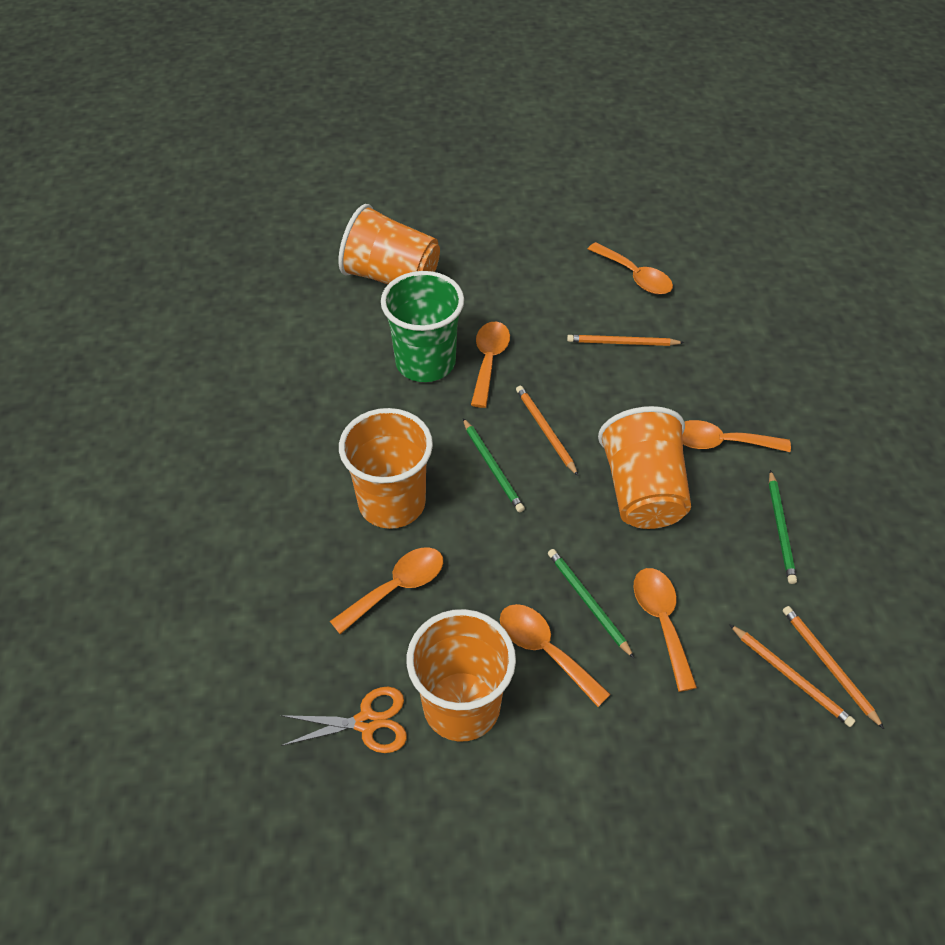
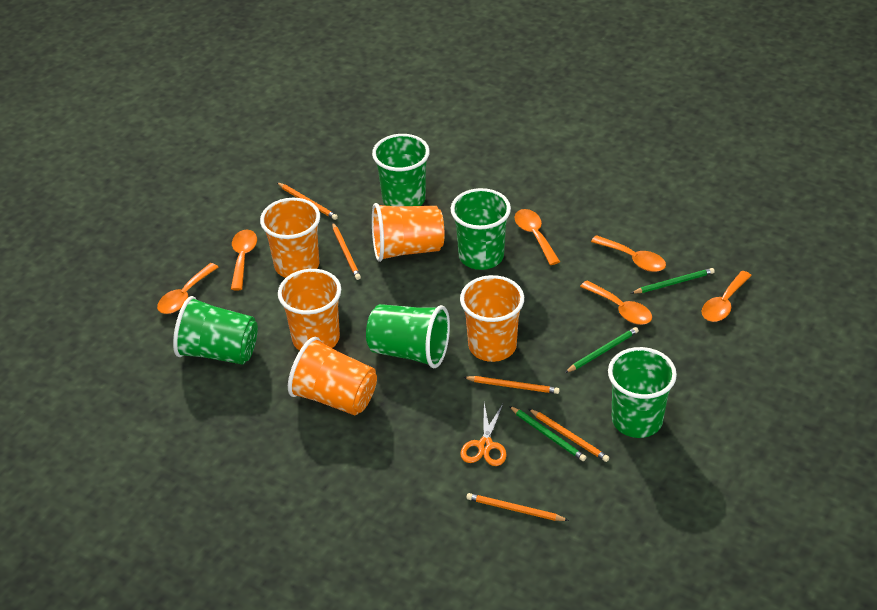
green cup: [381,271,464,382] = 1 -> [173,296,258,365] [366,304,450,368] [372,134,430,206] [450,188,511,270] [608,347,677,438] = 5
orange cup: [338,204,440,284] [339,408,433,529] [407,609,516,742] [598,406,691,529] = 4 -> [260,198,320,278] [278,269,341,351] [288,337,377,415] [372,203,444,262] [460,275,524,362] = 5
orange pencil: [516,386,578,476] [567,335,684,346] [729,624,856,727] [783,606,884,729] = 4 -> [277,182,338,220] [332,222,361,280] [463,376,560,394] [466,493,569,521] [529,409,609,462] = 5

